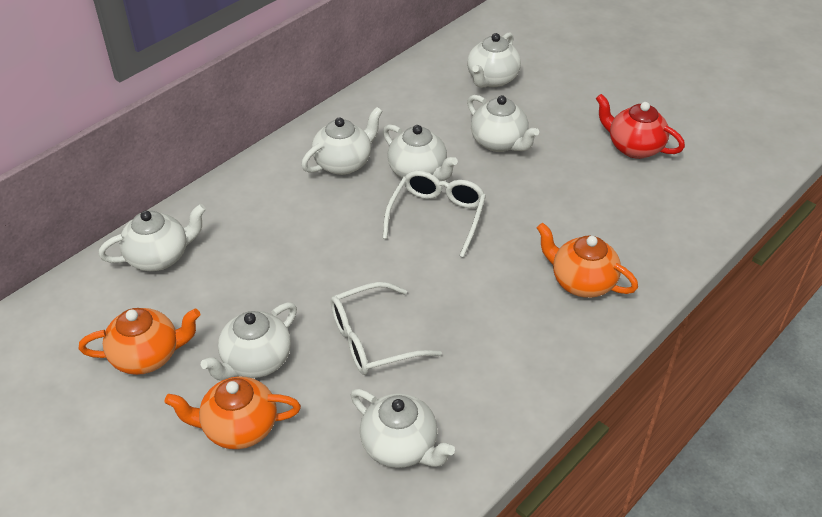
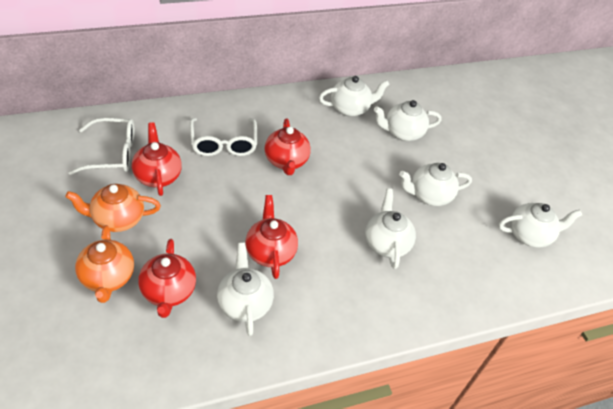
orange teapot: [79,308,200,375] [164,376,301,449] [537,223,638,298] = 3 -> [65,184,161,232] [75,225,134,303] = 2
red teapot: [596,94,685,159] = 1 -> [132,122,182,196] [138,239,196,318] [245,195,298,279] [265,119,311,175] = 4
white teapot: [98,204,206,271] [201,302,297,380] [301,107,383,175] [351,389,455,468] [383,124,458,181] [467,32,521,87] [467,95,539,152] = 7 -> [217,242,274,336] [319,76,390,117] [365,188,416,269] [374,100,442,141] [399,163,472,206] [498,203,582,248] = 6

